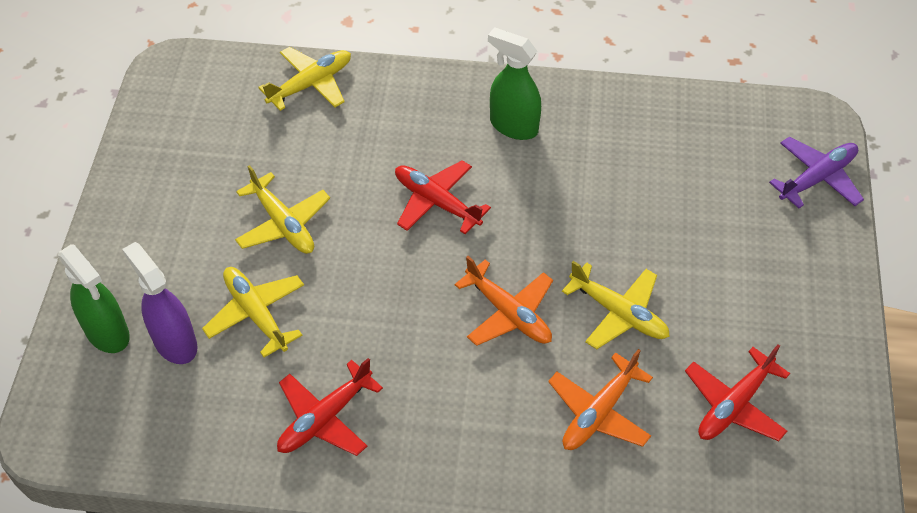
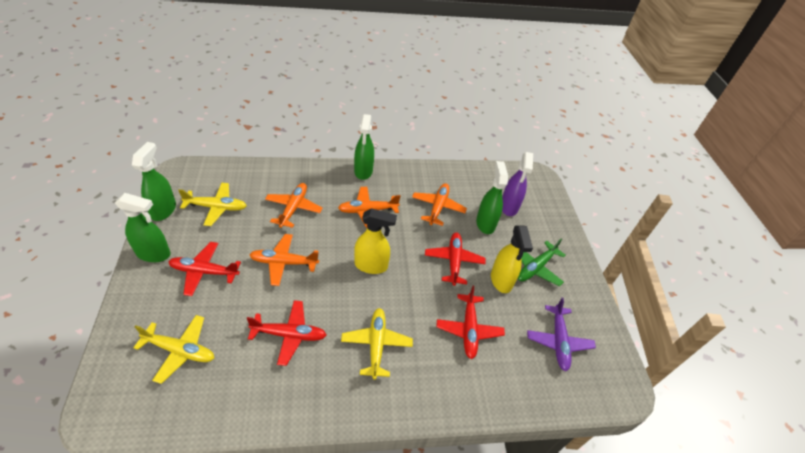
green plane: none = 0 -> [518,239,566,287] = 1
green spray bottle: [58,244,130,353] [488,27,541,140] = 2 -> [115,193,171,262] [132,142,176,221] [354,114,374,180] [476,161,508,234] = 4
orange plane: [455,256,553,346] [548,349,653,450] = 2 -> [250,234,319,286] [265,183,323,228] [338,187,401,228] [412,183,467,226] = 4
red plane: [277,358,383,456] [395,160,491,234] [685,344,790,441] = 3 -> [169,242,241,296] [246,300,326,366] [425,233,486,286] [437,286,505,359] = 4
yellow plane: [202,267,304,357] [235,165,330,254] [258,47,351,111] [562,261,670,349] = 4 -> [133,315,214,384] [178,183,247,226] [341,308,413,380] = 3
yellow spray bottle: none = 0 -> [354,208,397,274] [491,225,533,293] = 2

